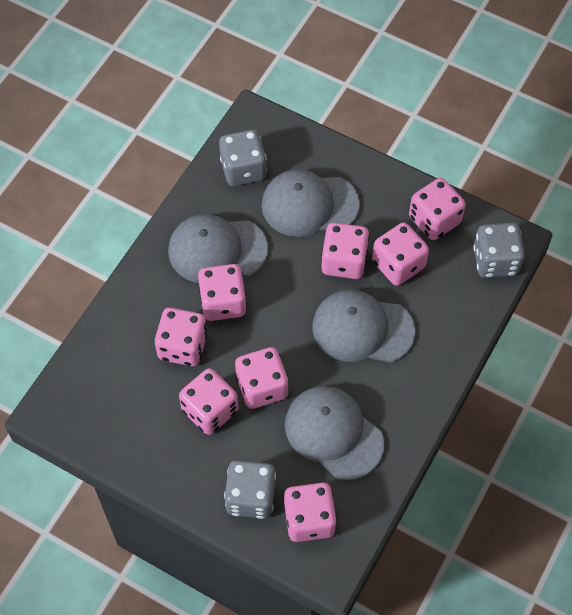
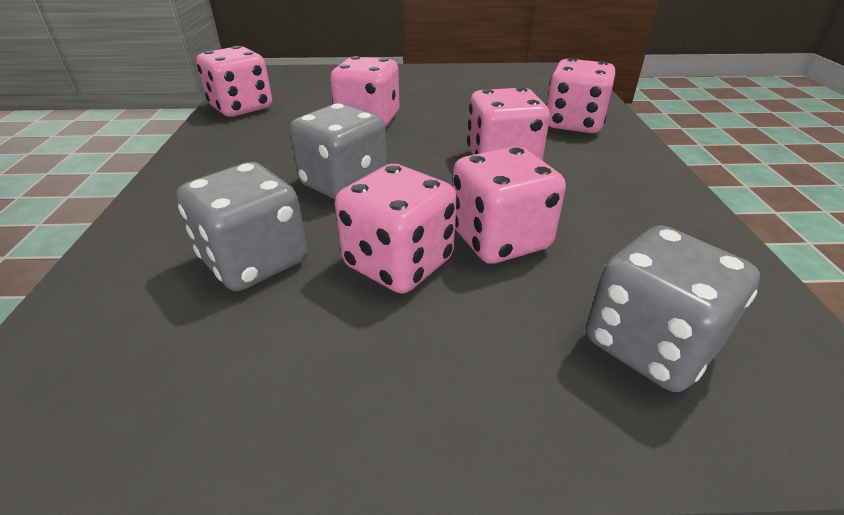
grey cap: [168,214,268,283] [261,169,360,237] [285,386,384,480] [312,290,415,363] = 4 -> none = 0
pink dice: [155,307,207,366] [179,368,239,435] [198,264,247,321] [235,347,288,409] [284,483,337,542] [321,222,369,279] [372,222,429,286] [409,178,466,240] = 8 -> [196,46,272,117] [330,56,399,128] [335,164,457,294] [452,146,566,264] [467,87,550,161] [547,58,616,133] = 6

